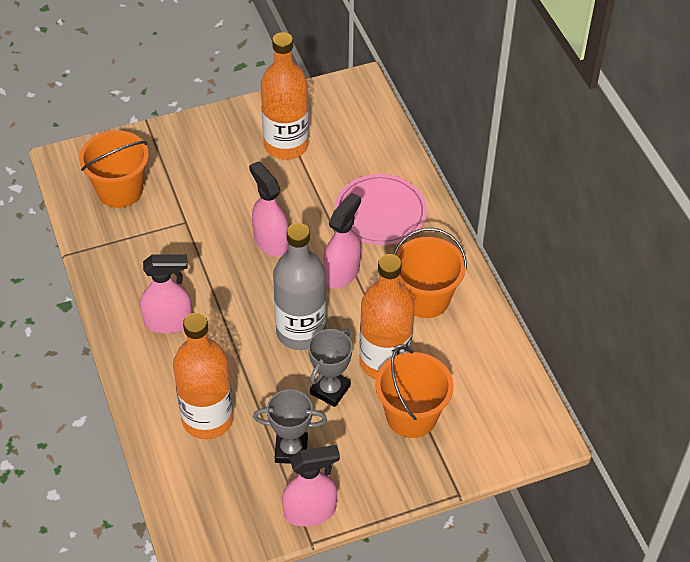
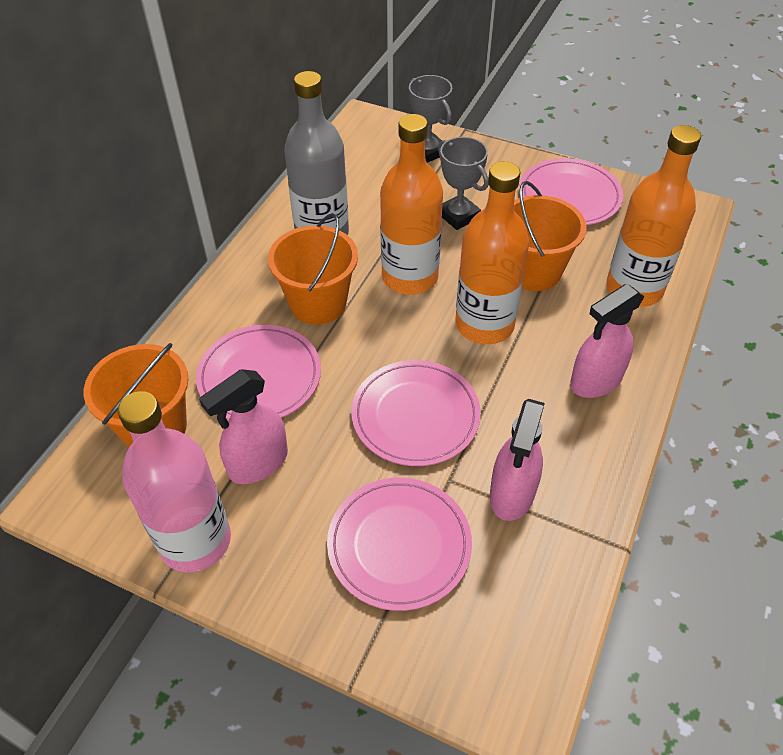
pink bottle: none = 0 -> [118,391,231,572] = 1
pink plate: [334,174,427,245] = 1 -> [196,325,321,419] [327,478,472,611] [351,360,481,466] [519,158,623,225] = 4
pink spray bottle: [140,254,192,333] [249,161,289,256] [282,445,340,526] [323,192,361,289] = 4 -> [199,369,288,484] [490,399,545,521] [570,284,644,398] = 3

